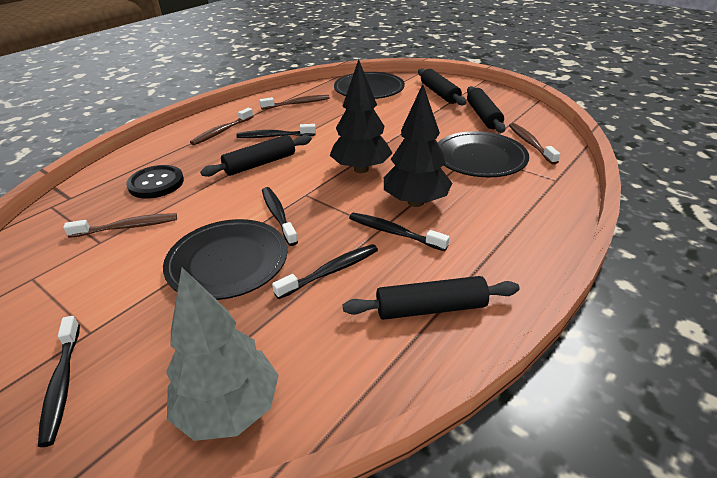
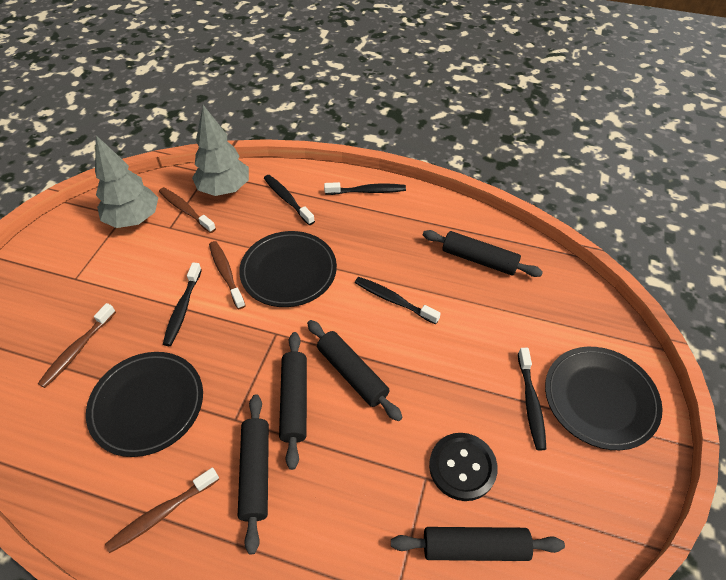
black rolling pin: [200,135,312,177] [343,276,520,320] [418,68,466,105] [467,86,506,133] = 4 -> [238,394,269,554] [279,332,307,470] [307,320,402,421] [391,527,565,561] [423,230,543,277] = 5
black tree: [329,59,392,173] [384,84,452,207] = 2 -> none = 0
grey tree: [166,268,279,441] = 1 -> [95,135,158,228] [192,105,249,196] = 2

